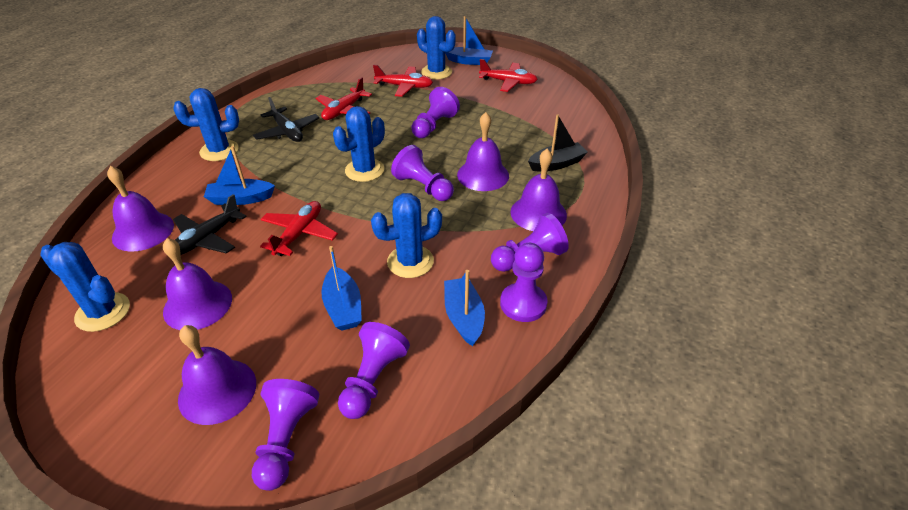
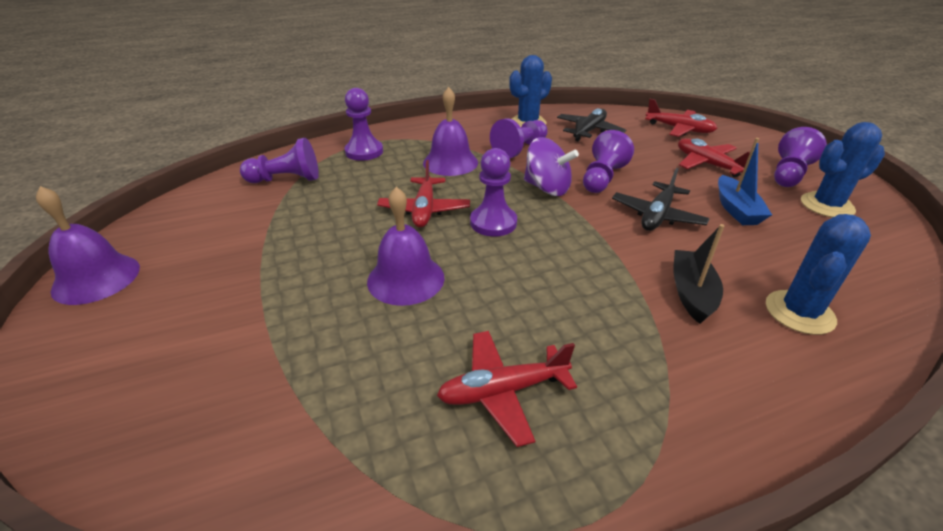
blue boat: [204,146,275,205] [321,246,362,331] [444,270,485,346] [445,16,493,65] = 4 -> [718,138,772,225] = 1
blue cactus: [40,242,130,332] [173,88,239,161] [333,106,385,182] [371,193,442,278] [417,16,456,79] = 5 -> [509,55,552,127] [766,214,871,335] [801,122,885,218] = 3
purple bell: [107,166,174,252] [163,238,232,330] [178,325,256,425] [457,112,509,191] [510,149,567,231] = 5 -> [36,186,140,305] [367,187,445,306] [423,87,478,176] = 3
purple spinning top: none = 0 -> [524,137,579,196] = 1

